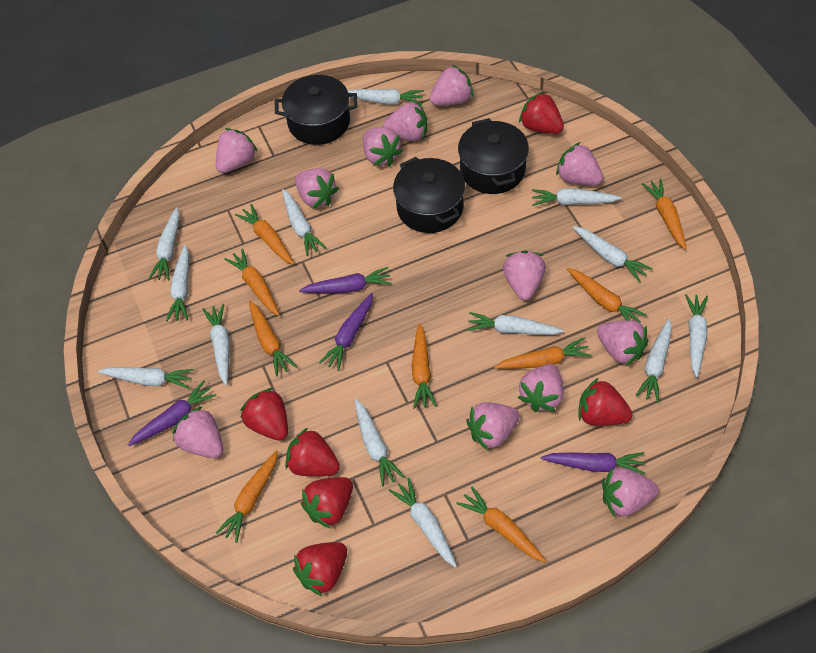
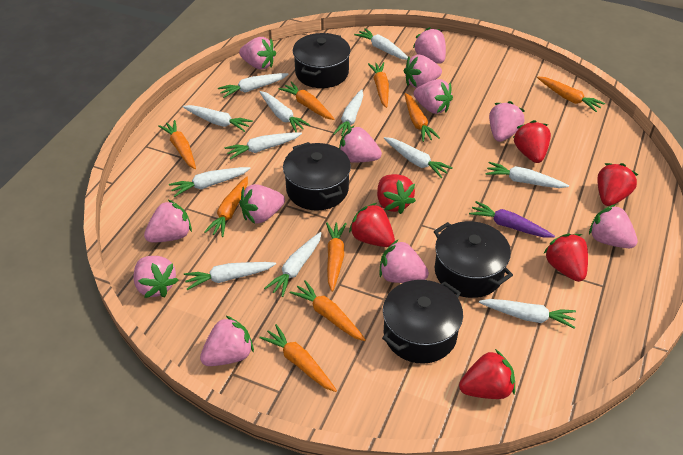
black pot: [275,75,358,145] [393,157,465,233] [458,118,529,194] = 3 -> [283,142,351,210] [293,33,351,88] [382,280,463,364] [434,221,513,298] = 4
purple carrot: [128,381,217,446] [299,267,392,293] [319,293,373,371] [541,452,645,475] = 4 -> [469,201,555,238] = 1
white carrot: [98,367,194,389] [149,207,180,280] [166,245,189,322] [202,304,230,385] [282,189,326,256] [348,89,424,105] [355,399,404,487] [389,478,457,567] [467,312,564,335] [532,188,621,206] [572,226,653,283] [635,319,672,402] [685,294,708,377] = 13 -> [169,167,251,197] [183,105,253,132] [184,262,276,290] [218,73,289,98] [225,132,302,160] [259,91,310,132] [264,232,321,297] [333,89,363,136] [354,28,408,60] [384,137,452,178] [479,299,576,329] [485,162,569,188] = 12

